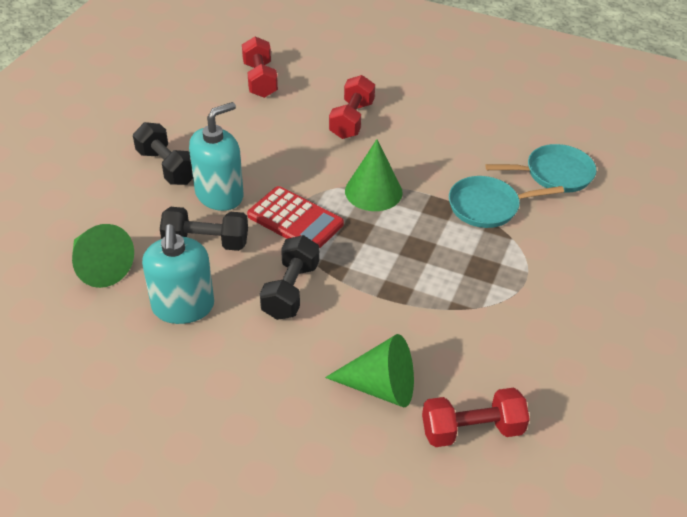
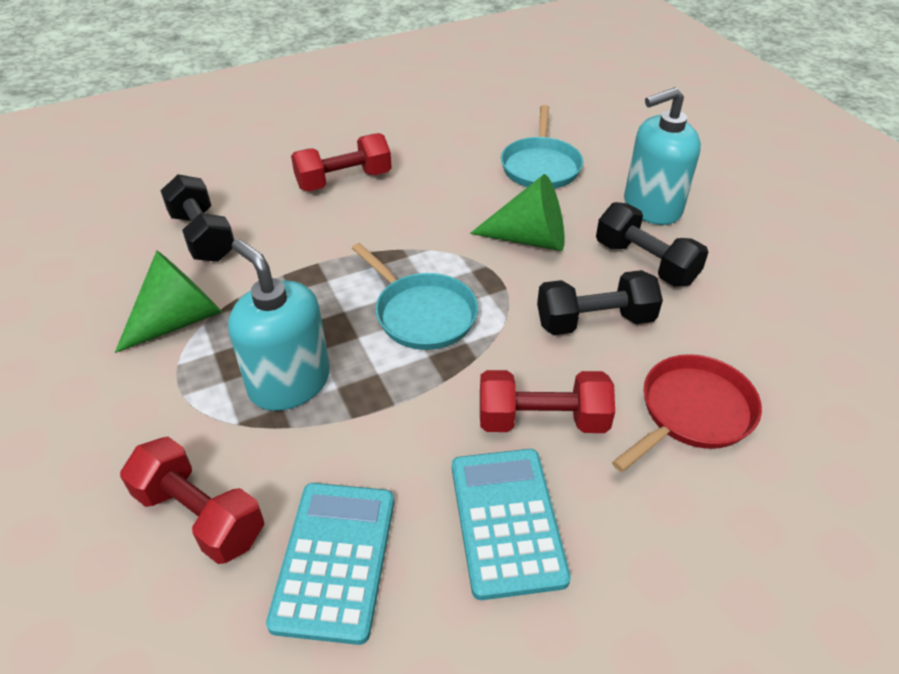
green cone: [72,224,134,288] [325,334,414,407] [345,139,403,211] = 3 -> [115,251,222,353] [470,174,565,251] = 2
red calculator: [247,186,344,249] = 1 -> none = 0
red pan: none = 0 -> [612,354,762,472] = 1
turquoise calculator: none = 0 -> [266,483,394,645] [452,449,571,600] = 2

